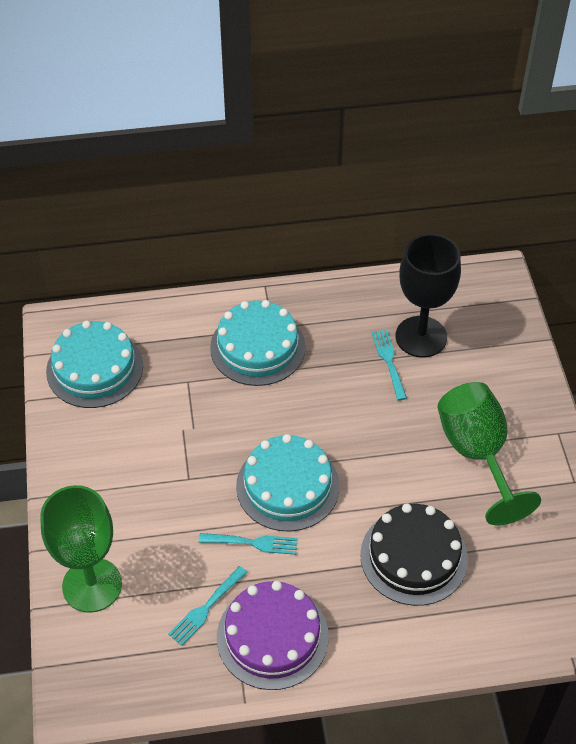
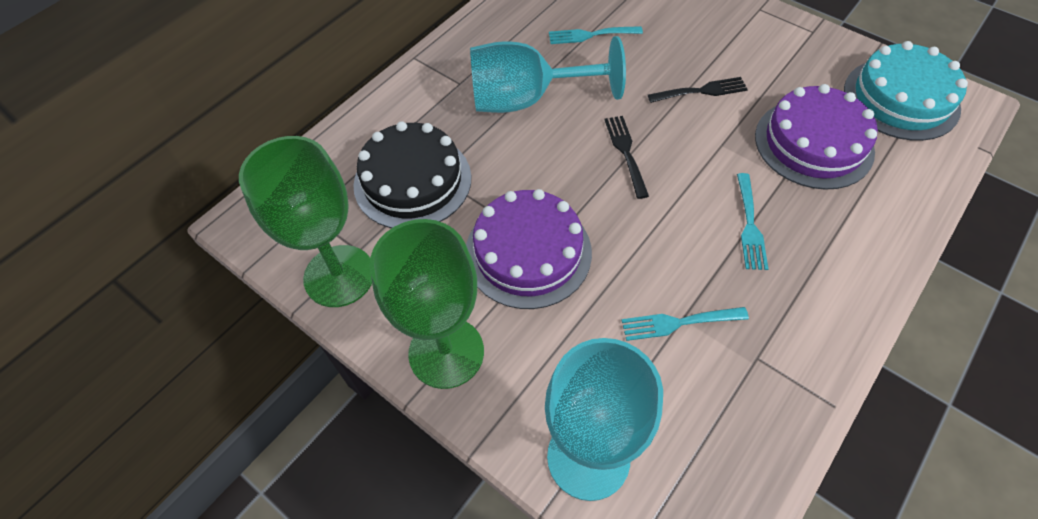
black fork: none = 0 -> [604,116,649,199] [648,77,748,103] = 2
black goblet: [396,234,461,358] = 1 -> none = 0
purple cake: [217,581,329,690] = 1 -> [466,189,592,309] [755,84,878,190] = 2
turquoise cake: [46,321,143,408] [210,300,306,386] [236,434,339,532] = 3 -> [844,41,968,141] = 1
turquoise goblet: none = 0 -> [470,36,626,113] [545,338,663,501] = 2

